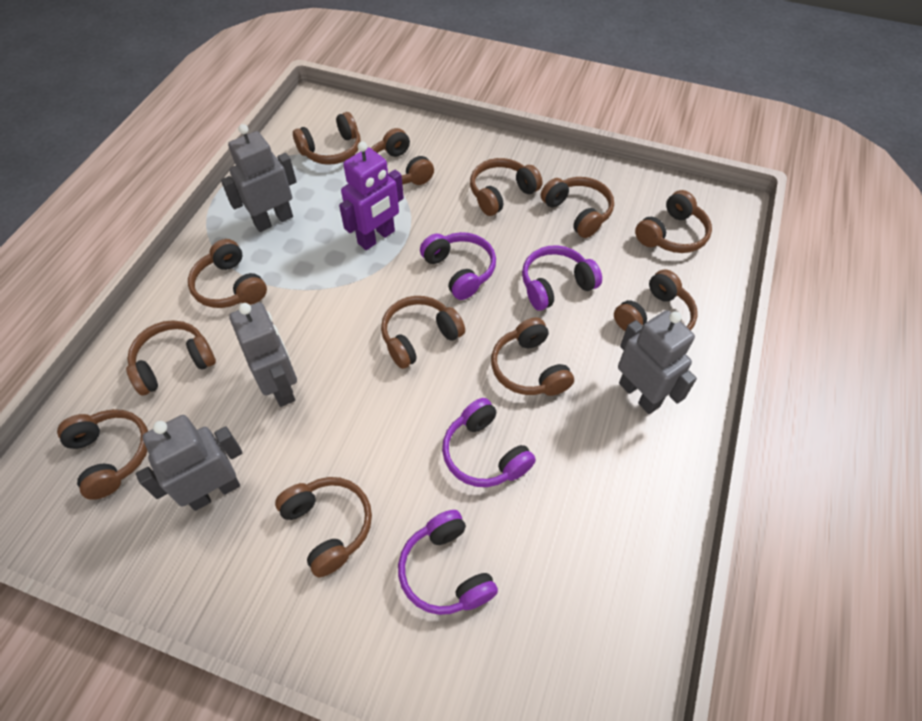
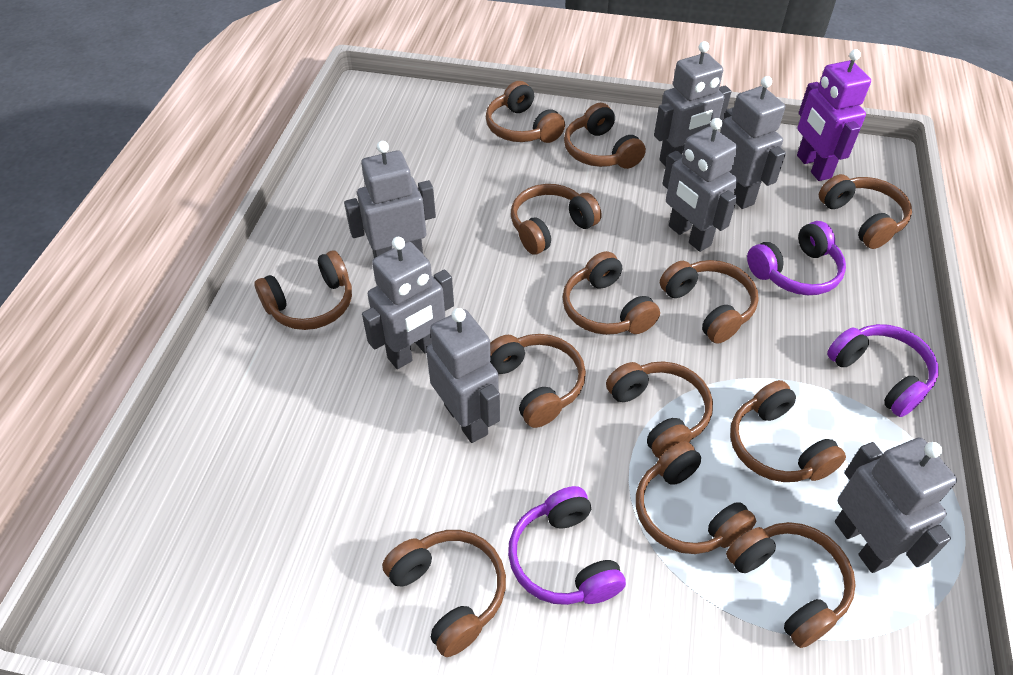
brown headphones: [57,409,148,500] [126,320,216,396] [188,239,267,308] [275,477,372,577] [293,112,361,165] [371,128,434,185] [381,296,465,369] [470,158,542,216] [491,317,574,396] [541,177,614,238] [614,269,698,331] [635,190,712,253] = 12 -> [255,251,352,330] [382,530,506,657] [486,81,565,143] [490,334,586,428] [511,184,602,255] [562,251,660,335] [564,103,646,169] [606,361,713,458] [636,441,756,554] [660,260,759,344] [726,522,856,648] [730,380,846,482] [819,174,912,249] = 13
grey robot: [136,415,242,511] [221,124,297,232] [229,303,297,407] [618,310,697,414] = 4 -> [344,141,436,258] [362,237,454,369] [426,308,500,443] [654,41,731,167] [662,118,738,252] [720,76,786,209] [835,437,957,573] = 7
purple headphones: [398,510,498,615] [420,232,496,300] [442,398,536,487] [522,245,602,311] = 4 -> [508,486,626,605] [747,221,846,295] [827,324,939,417] = 3

